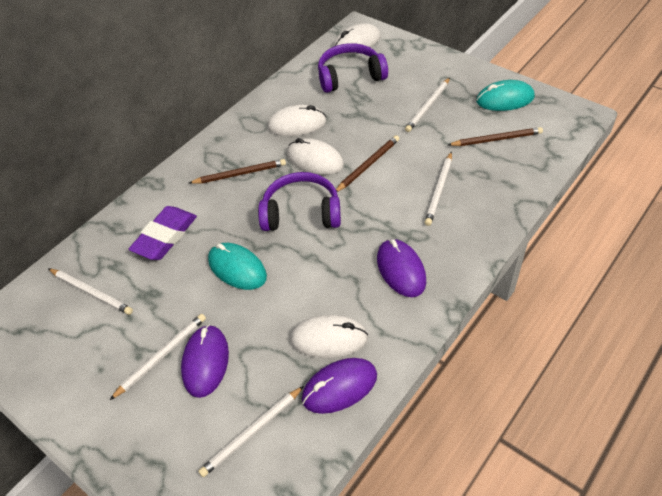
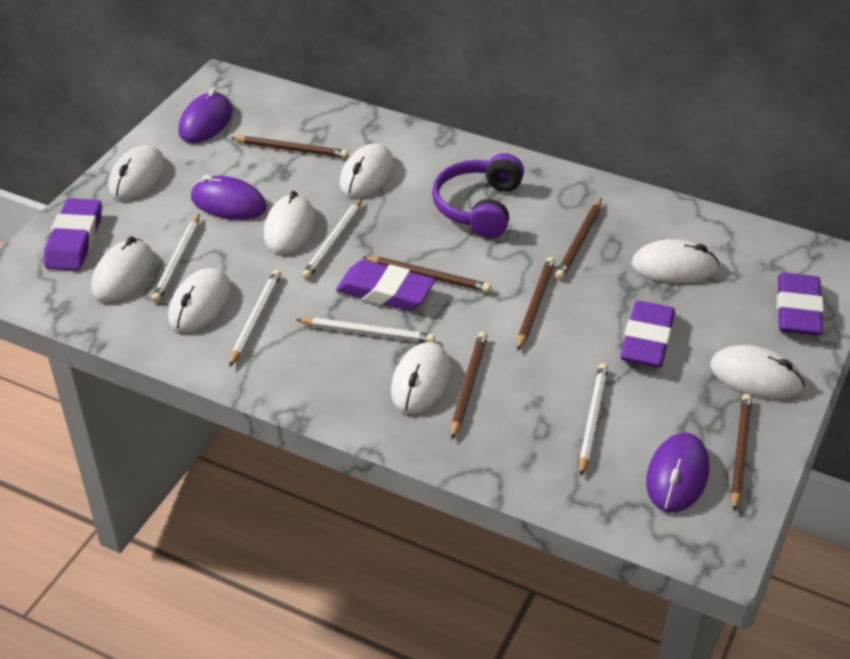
brown pencil: [189,159,286,184] [336,135,399,192] [448,127,543,146] = 3 -> [231,136,348,158] [362,256,491,292] [451,332,487,439] [517,257,555,351] [555,198,602,280] [731,394,752,512] = 6
purple eraser: [129,206,197,260] = 1 -> [44,198,102,271] [336,260,435,311] [620,301,675,368] [777,273,824,336] = 4
purple headphones: [258,172,341,231] [318,43,388,93] = 2 -> [432,153,524,239] = 1
turquoise mouse: [208,243,267,290] [476,80,535,111] = 2 -> none = 0
white mouse: [268,105,326,136] [287,138,344,175] [290,315,368,358] [333,23,381,55] = 4 -> [91,237,154,302] [108,145,165,200] [168,268,231,333] [264,191,315,254] [340,143,394,198] [391,342,451,414] [631,239,719,283] [710,345,805,399] = 8

